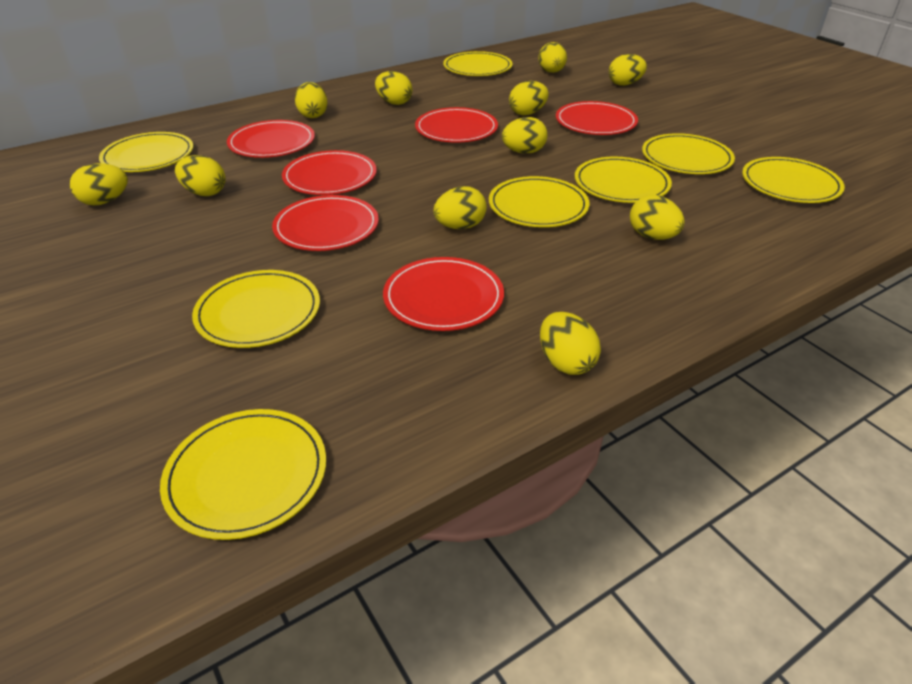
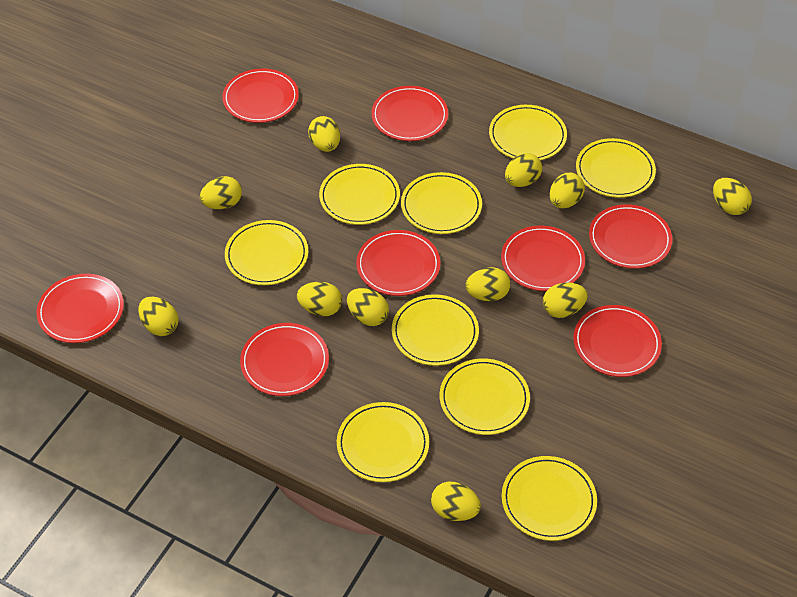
red plate: [227,120,315,158] [272,195,379,251] [282,150,377,195] [383,257,504,331] [415,107,498,143] [556,101,638,135] = 6 -> [36,274,124,343] [222,69,299,123] [240,323,329,396] [356,230,440,296] [371,86,448,141] [501,226,585,291] [573,305,662,377] [589,204,672,269] = 8
yellow plate: [99,132,193,172] [160,409,326,540] [192,270,320,348] [443,51,512,76] [489,176,589,227] [575,157,672,203] [642,133,735,174] [742,157,845,203] = 8 -> [225,220,308,285] [319,164,400,225] [337,402,429,482] [392,294,479,366] [401,172,482,234] [440,358,530,435] [489,105,567,160] [502,456,597,541] [576,138,656,198] = 9

